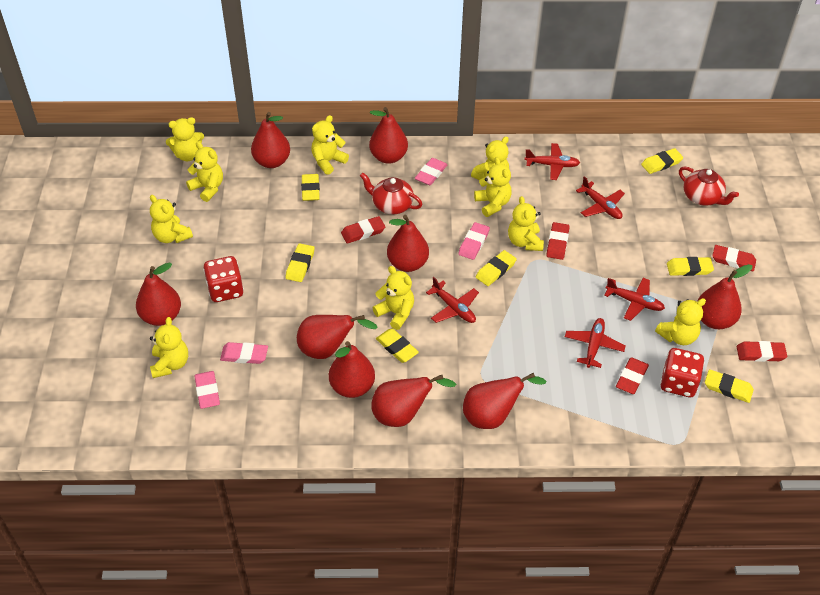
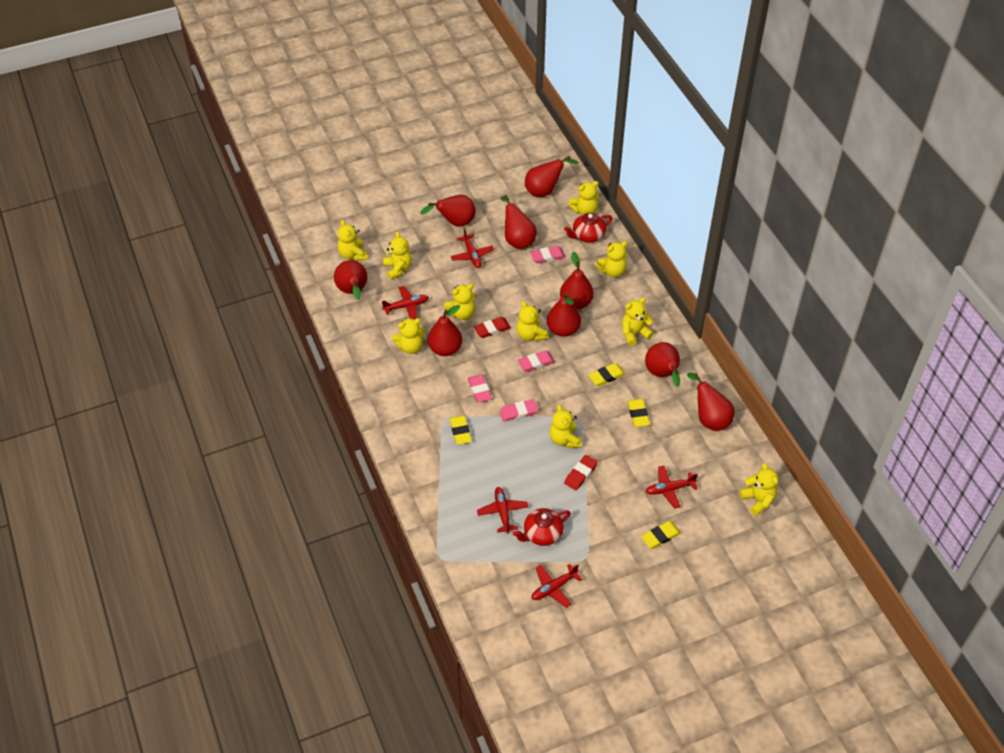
red dice: [203,256,244,302] [660,348,704,397] = 2 -> none = 0
red eraser: [341,216,385,244] [546,222,570,260] [616,357,649,394] [712,245,756,272] [737,341,787,362] = 5 -> [474,317,511,338] [564,455,598,491] = 2
yellow eraser: [286,243,315,282] [301,174,320,201] [376,328,419,363] [476,250,517,286] [641,148,683,174] [667,257,714,276] [705,369,754,403] = 7 -> [450,415,472,445] [588,363,625,386] [627,399,650,427] [641,521,681,549] = 4

